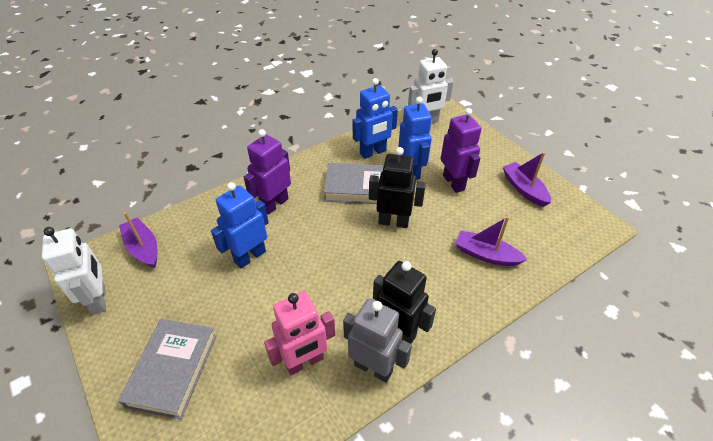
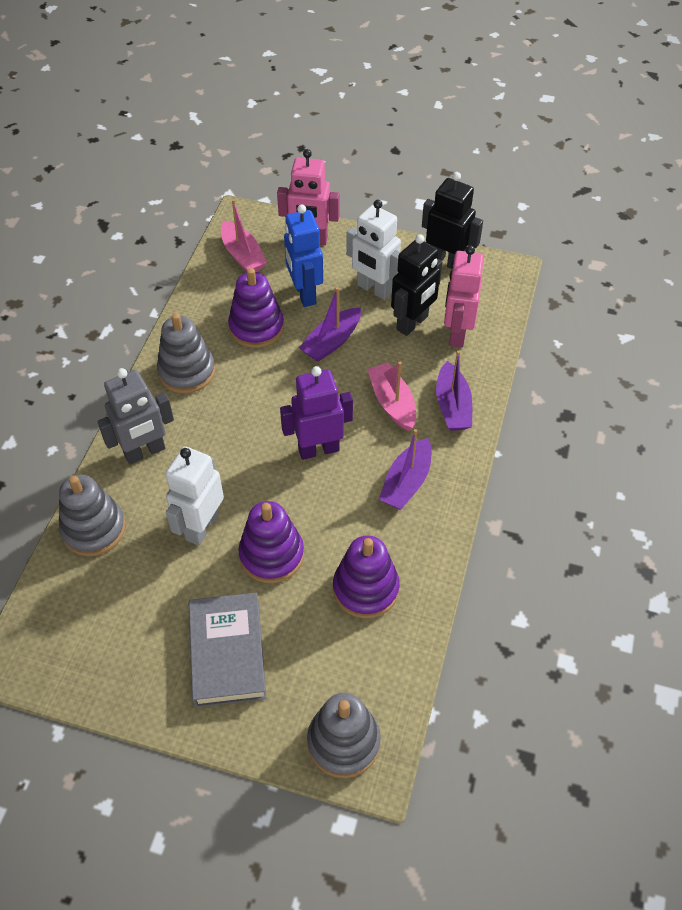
blue robot: [211,182,269,269] [353,78,398,159] [398,96,432,180] = 3 -> [284,204,323,307] = 1
grey book: [118,319,216,419] [324,163,384,204] = 2 -> [188,593,266,707] = 1
grey stacking toy: none = 0 -> [59,475,126,556] [157,313,215,394] [307,693,381,778] = 3
pink boat: none = 0 -> [221,199,267,272] [367,362,416,431] = 2
pink robot: [264,292,335,375] = 1 -> [277,149,339,245] [444,245,484,348] = 2
purple robot: [244,129,291,215] [441,108,482,193] = 2 -> [280,366,353,460] = 1
purple stacking toy: none = 0 -> [228,268,284,348] [238,501,304,583] [333,536,400,619] = 3

